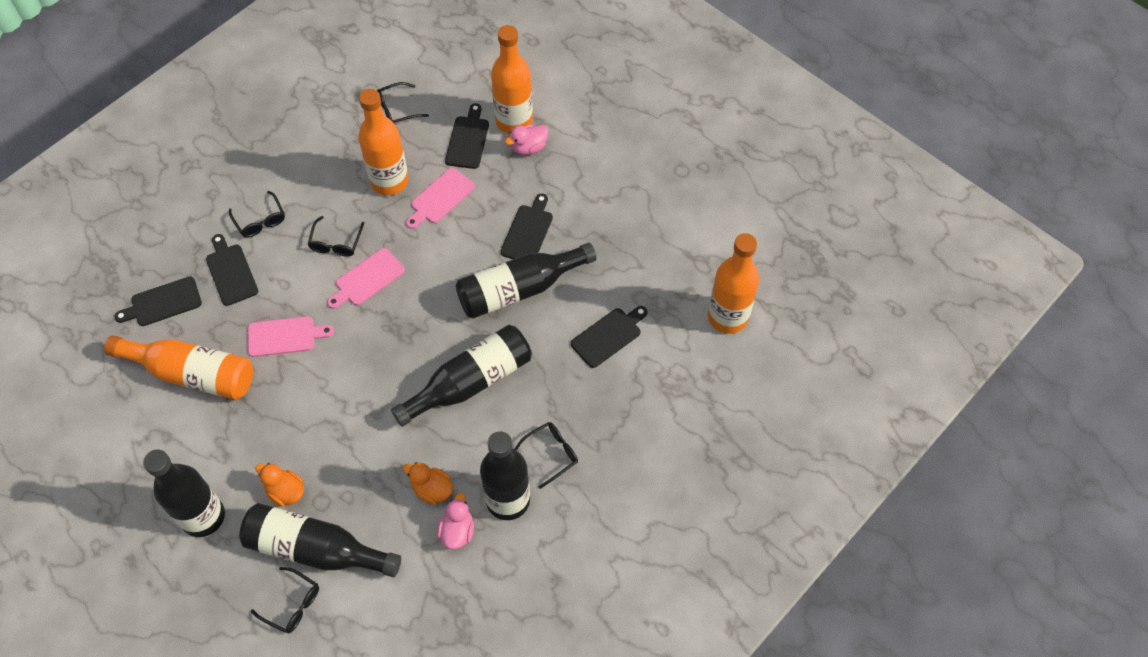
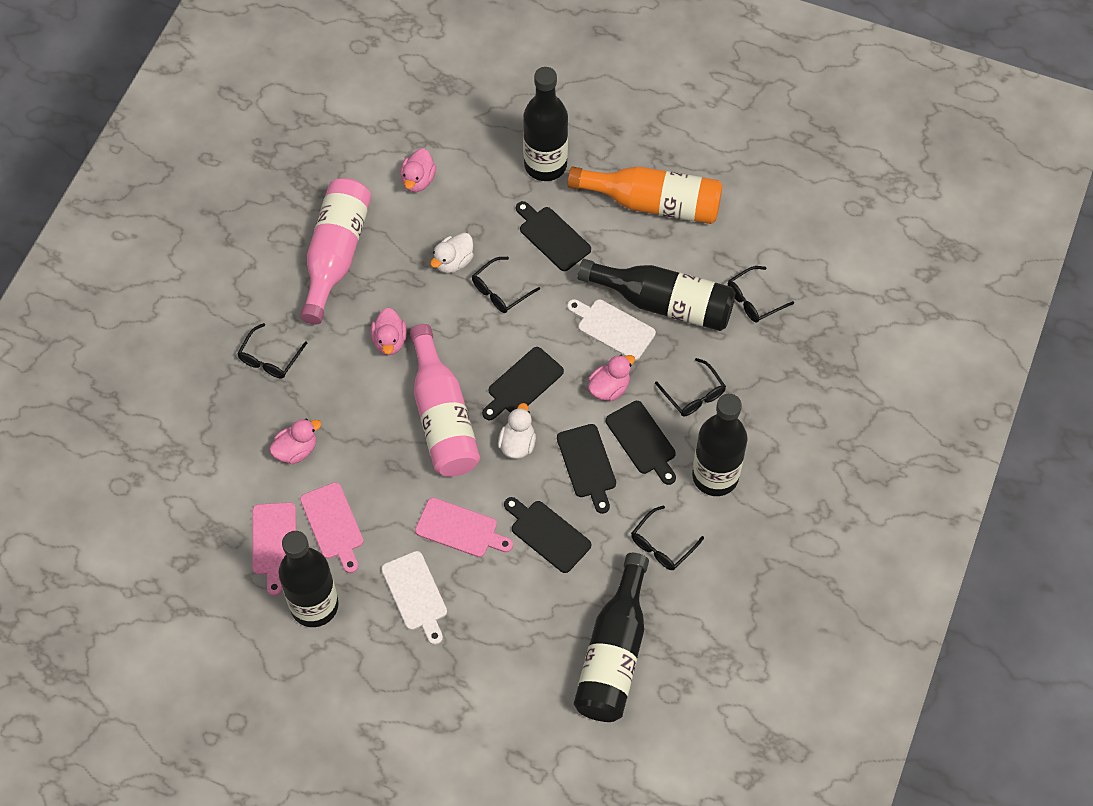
orange bottle: [104,335,253,400] [358,89,408,195] [491,25,533,134] [708,233,759,334] = 4 -> [568,166,723,224] = 1
orange duck: [255,463,304,507] [403,462,453,504] = 2 -> none = 0
pink bottle: none = 0 -> [300,178,371,325] [409,324,480,477] = 2
pink duck: [437,493,474,549] [505,125,548,155] = 2 -> [269,419,321,464] [371,308,407,355] [400,148,436,192] [588,355,635,401] = 4
white cutting board: none = 0 -> [381,551,447,645] [567,299,656,360] = 2
white duck: none = 0 -> [430,233,474,273] [498,403,536,459] = 2

